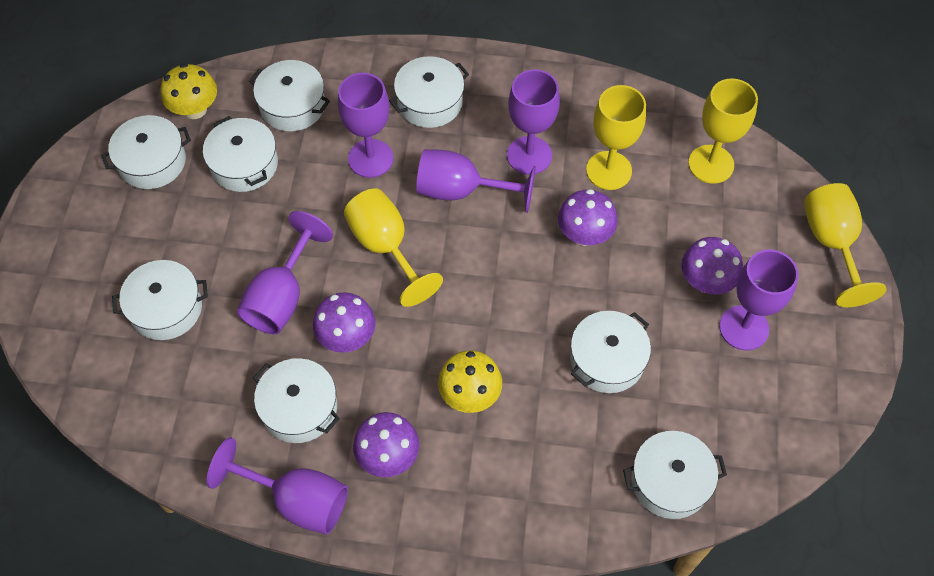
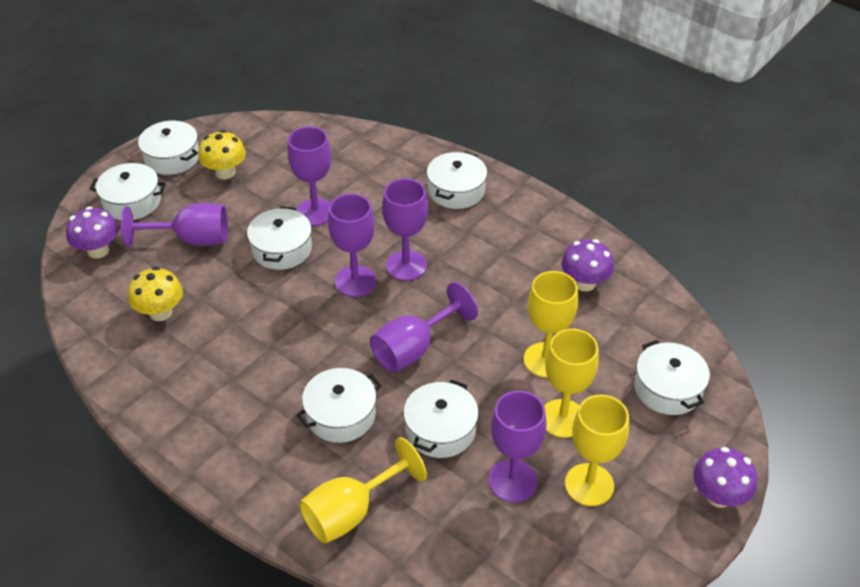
purple mushroom: [313,292,376,352] [353,412,419,477] [558,189,618,246] [681,237,743,294] = 4 -> [66,207,118,259] [561,239,614,291] [693,447,757,508] = 3
white pot: [101,115,191,189] [112,260,208,340] [203,116,278,192] [249,60,330,131] [253,358,340,443] [389,56,469,128] [570,311,651,393] [623,431,727,519] = 8 -> [90,163,166,220] [138,121,199,175] [247,207,312,270] [297,368,382,443] [403,379,479,458] [427,152,487,209] [634,340,710,415] = 7

